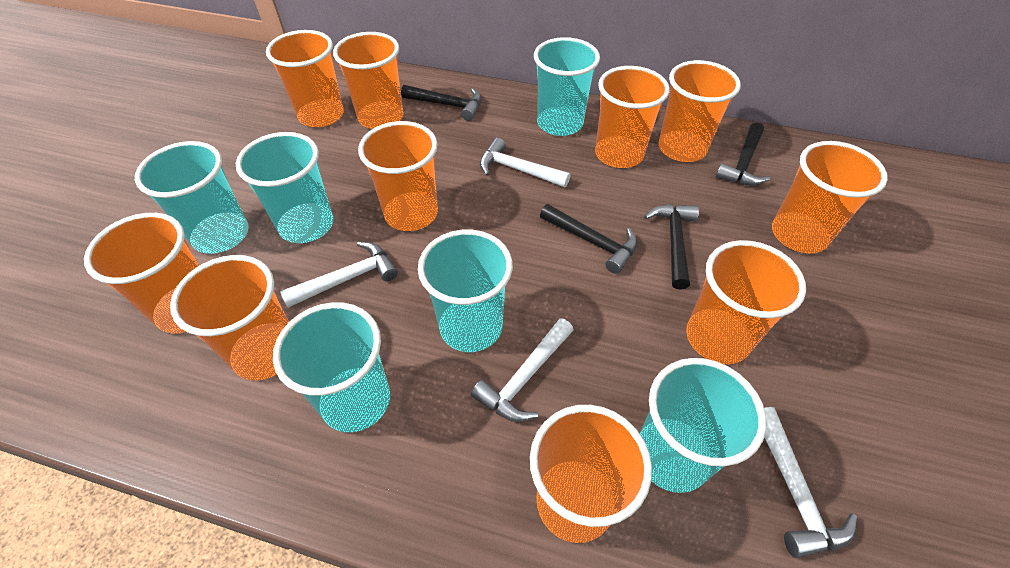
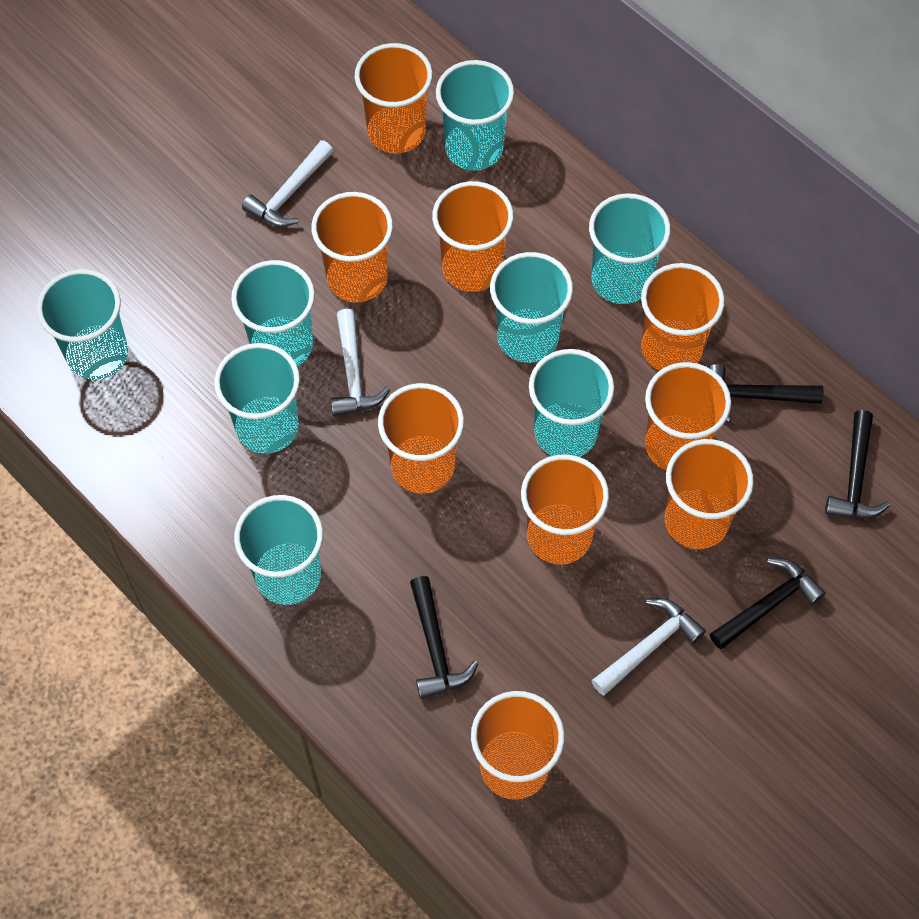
orange cup: [84,213,200,334] [170,255,289,380] [266,30,344,127] [333,32,404,129] [358,121,438,231] [530,405,652,543] [595,66,670,168] [659,60,741,162] [686,240,806,364] [772,141,888,253] = 10 -> [311,192,393,302] [355,43,433,153] [378,383,464,494] [432,181,514,292] [471,691,565,800] [521,454,609,564] [641,263,725,371] [645,362,731,470] [665,439,754,549] = 9
turquoise cup: [135,141,249,254] [236,132,333,243] [273,302,390,432] [418,230,513,352] [534,37,600,136] [640,358,766,493] = 6 -> [37,269,128,380] [214,343,300,454] [231,260,315,367] [234,495,323,605] [436,60,514,171] [490,252,573,363] [529,349,614,457] [589,193,671,304] = 8
white hammer: [280,242,398,308] [471,318,574,422] [480,138,570,187] [764,407,857,558] = 4 -> [242,140,333,227] [331,309,390,416] [591,598,706,696] = 3

